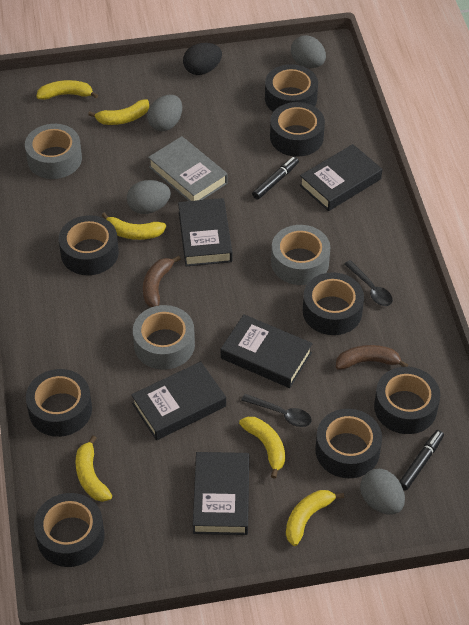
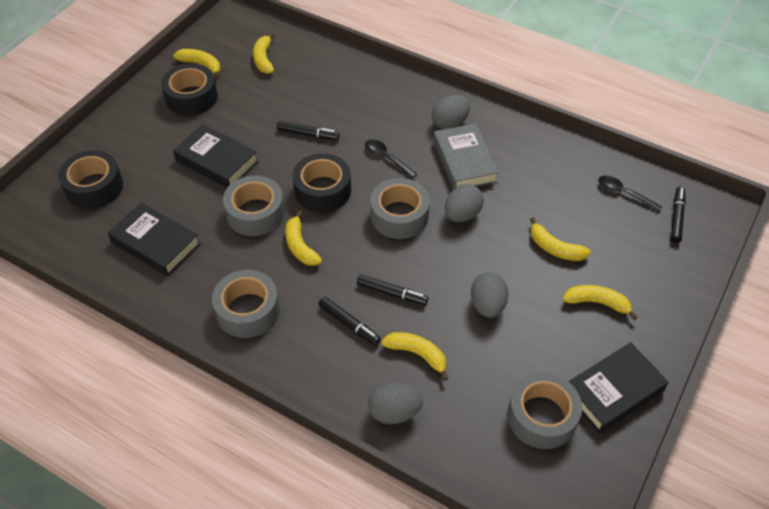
black book: [131,361,226,440] [178,198,232,266] [193,452,249,535] [221,314,313,388] [300,144,382,211] = 5 -> [108,202,200,276] [173,124,258,188] [568,342,669,433] = 3
black egg: [183,43,222,75] = 1 -> none = 0
black marker: [252,156,299,200] [399,430,444,491] = 2 -> [277,121,340,140] [318,297,381,346] [357,275,429,305] [671,186,686,243] = 4
black tape: [26,369,92,437] [34,493,104,567] [59,215,119,275] [265,64,318,112] [270,102,325,157] [303,272,364,335] [315,409,382,478] [374,367,440,434] = 8 -> [58,150,123,209] [161,63,218,116] [292,153,351,212] = 3
brown banana: [143,256,181,307] [336,345,408,370] = 2 -> none = 0
grey tape: [25,124,82,179] [133,305,195,370] [271,225,330,285] = 3 -> [212,270,280,338] [223,176,285,236] [370,178,430,239] [507,372,582,449] = 4

